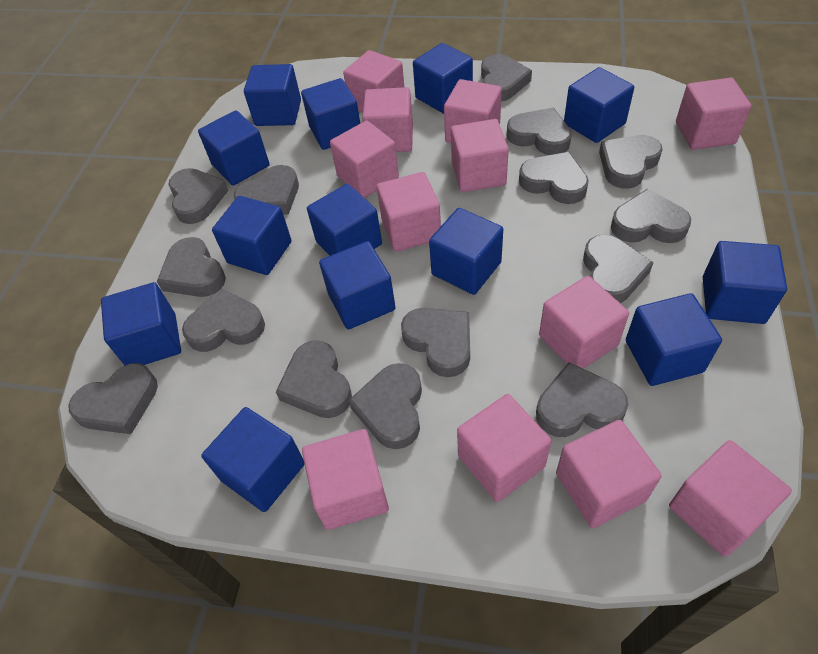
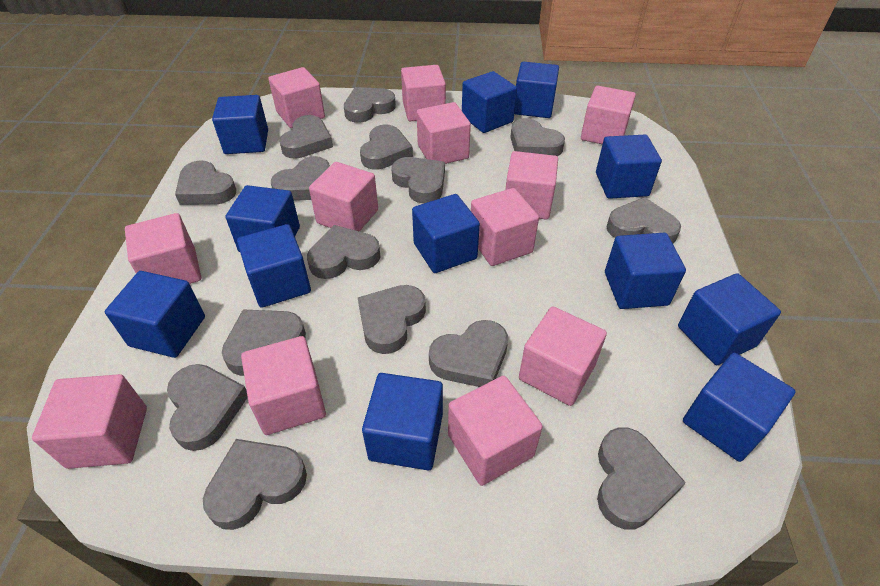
blue cube: [101,282,181,365] [198,110,270,186] [201,407,304,512] [212,196,292,275] [244,64,301,126] [301,78,360,150] [307,184,382,256] [319,241,396,329] [413,43,473,114] [429,208,503,295] [564,67,634,143] [626,293,722,386] [703,241,787,324] = 13 -> [105,271,205,358] [212,95,268,154] [225,185,300,252] [237,224,311,308] [362,373,443,470] [412,194,480,273] [462,71,517,133] [514,61,559,118] [596,135,662,199] [605,233,686,309] [678,273,781,365] [683,353,796,462] = 12

